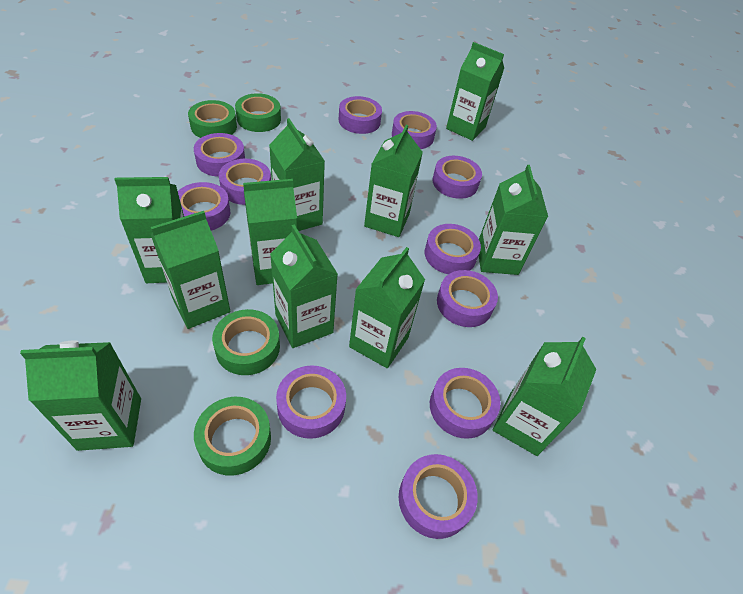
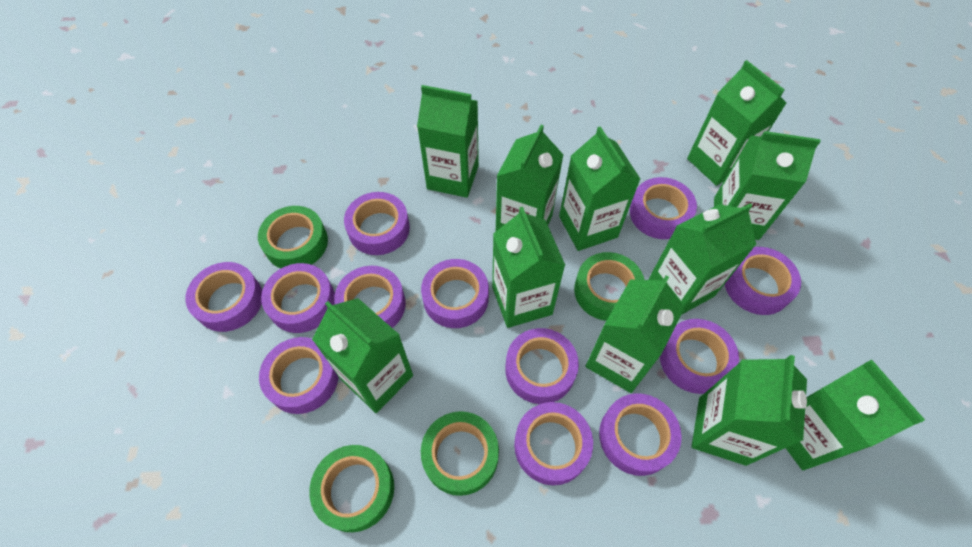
purple tape: [178,182,231,231] [194,133,245,177] [219,159,271,205] [276,365,346,439] [339,96,382,134] [392,111,437,149] [399,454,478,539] [425,224,481,274] [430,368,501,439] [433,156,482,199] [437,270,498,327] = 11 -> [185,262,262,332] [259,337,339,414] [261,263,335,333] [334,266,406,328] [344,192,410,255] [421,259,489,328] [505,328,579,404] [514,402,593,485] [599,393,682,476] [630,177,697,239] [660,319,739,394] [725,247,801,315] = 12

